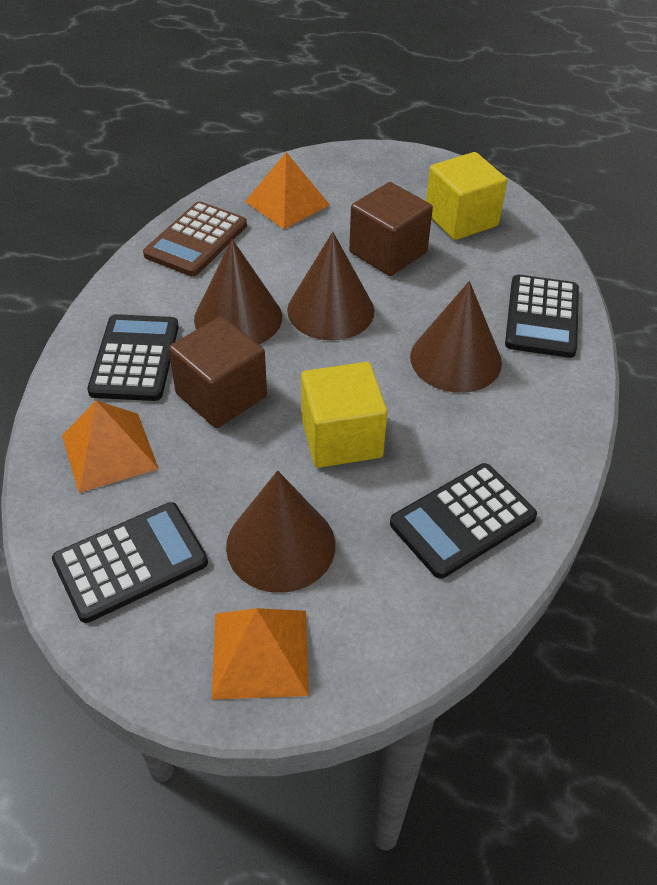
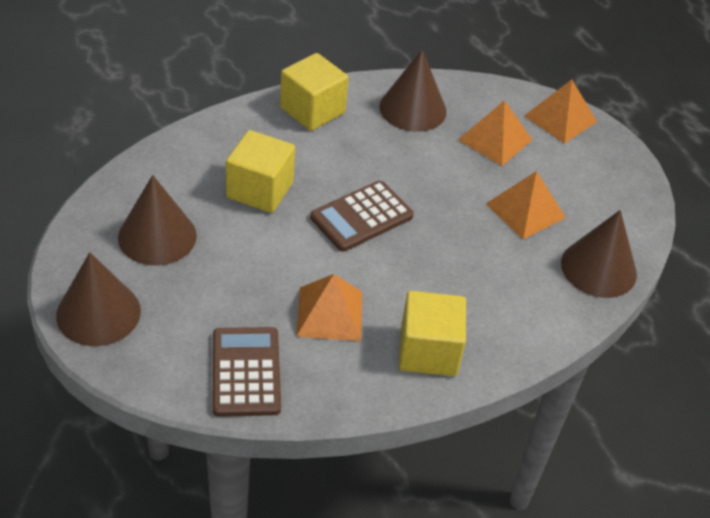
black calculator: [52,502,208,623] [87,314,179,401] [390,463,537,579] [505,275,579,358] = 4 -> none = 0
brown calculator: [143,201,247,276] = 1 -> [213,327,281,417] [310,181,414,252] = 2
brown cube: [168,316,267,428] [349,182,433,276] = 2 -> none = 0
orange pyramid: [62,401,159,493] [212,608,309,700] [245,152,330,229] = 3 -> [296,274,362,341] [458,100,532,166] [486,171,566,239] [524,79,597,144] = 4
yellow cube: [301,362,388,468] [426,152,507,240] = 2 -> [226,130,295,213] [280,53,349,131] [399,291,466,376] = 3

